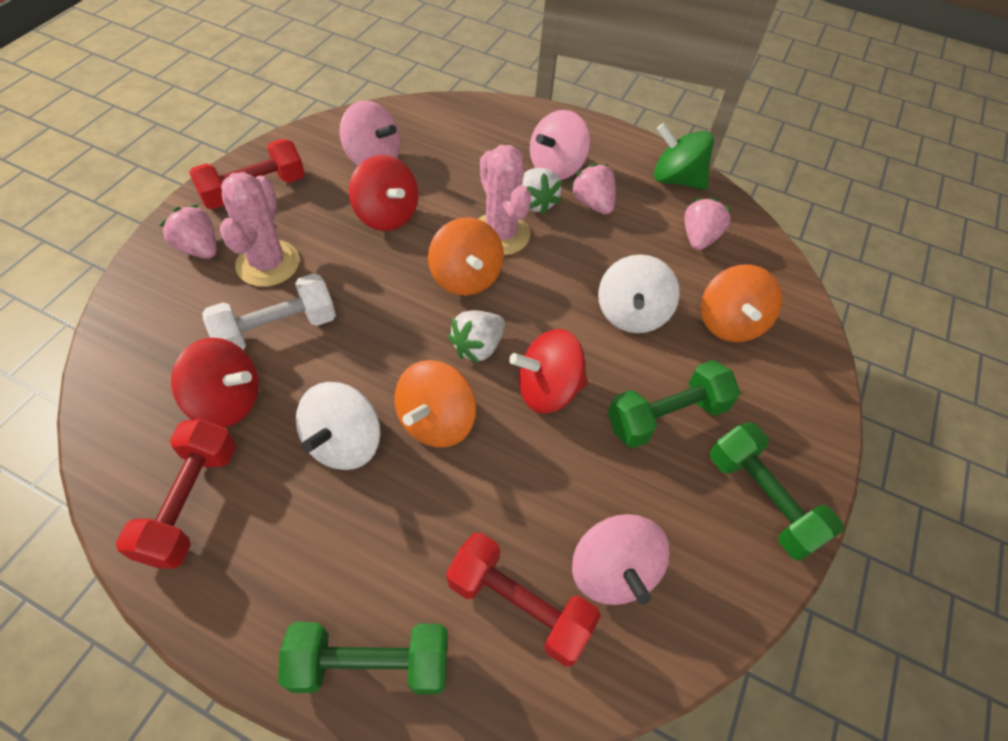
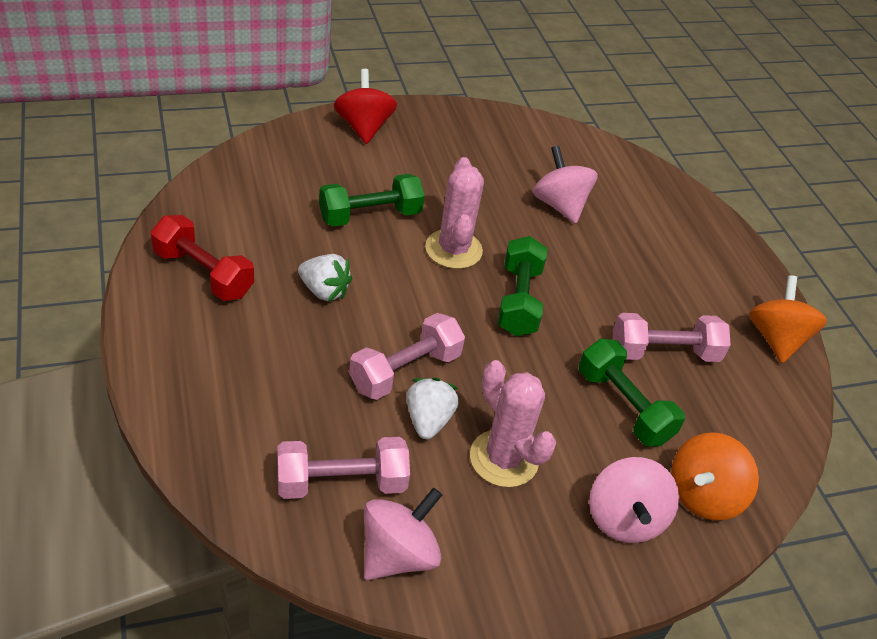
green spinning top: [654,123,714,190] = 1 -> none = 0
orange spinning top: [395,360,476,448] [428,217,504,296] [701,265,782,342] = 3 -> [671,432,759,520] [749,275,827,363] = 2
pink dumbbell: none = 0 -> [277,437,410,499] [349,313,465,400] [613,313,731,362] = 3
pink strawberry: [159,204,217,259] [570,163,616,215] [684,198,733,250] = 3 -> none = 0
red dumbbell: [116,419,236,569] [189,139,305,209] [446,532,601,666] = 3 -> [151,215,254,301] = 1
red spinning top: [171,338,259,427] [349,155,418,231] [509,329,588,414] = 3 -> [334,69,397,144] = 1
white dumbbell: [202,273,336,350] = 1 -> none = 0
white spinning top: [296,382,381,470] [598,254,680,333] = 2 -> none = 0

